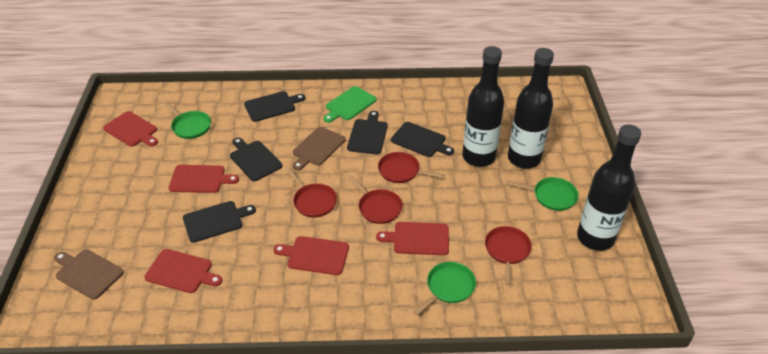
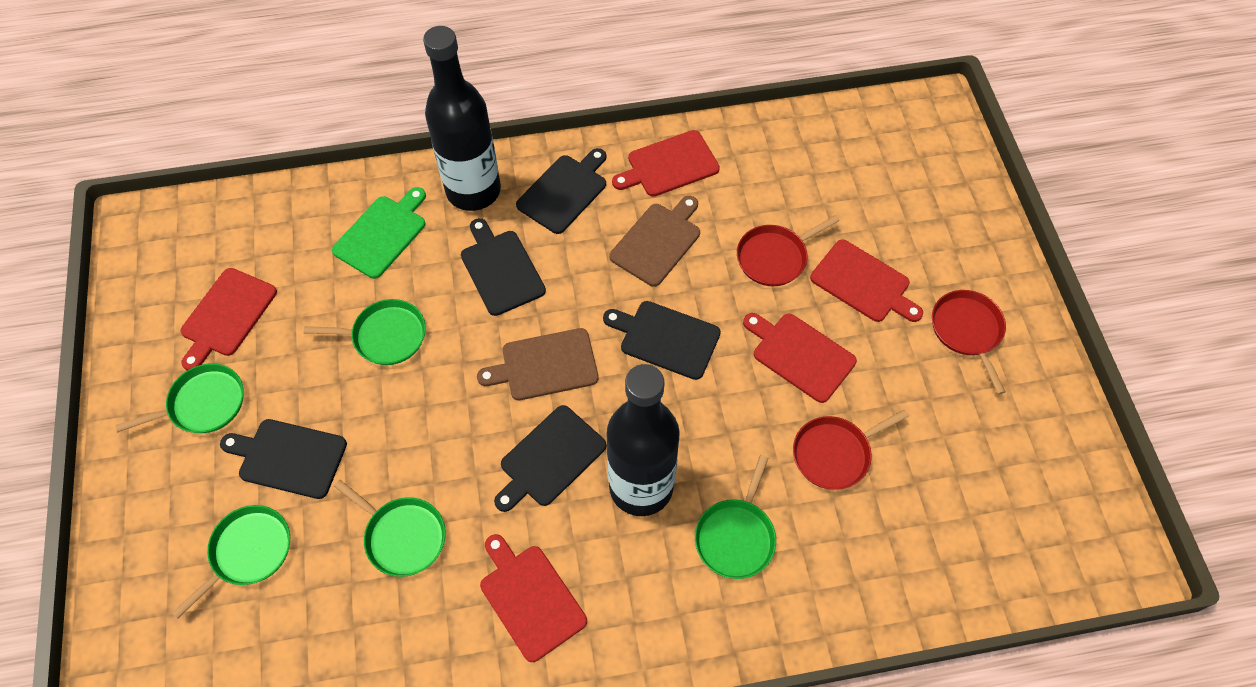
black bottle: [462,46,504,167] [508,48,554,169] [577,124,641,251] = 3 -> [423,26,501,211] [606,364,680,516] = 2
green pan: [163,101,211,139] [414,262,476,315] [507,177,579,211] = 3 -> [115,363,244,433] [172,505,290,618] [304,299,426,365] [334,480,446,577] [695,455,776,579] = 5
red pan: [287,169,337,218] [348,175,403,224] [378,152,444,183] [485,226,532,285] = 4 -> [737,215,840,286] [793,410,909,490] [932,290,1006,394] = 3

